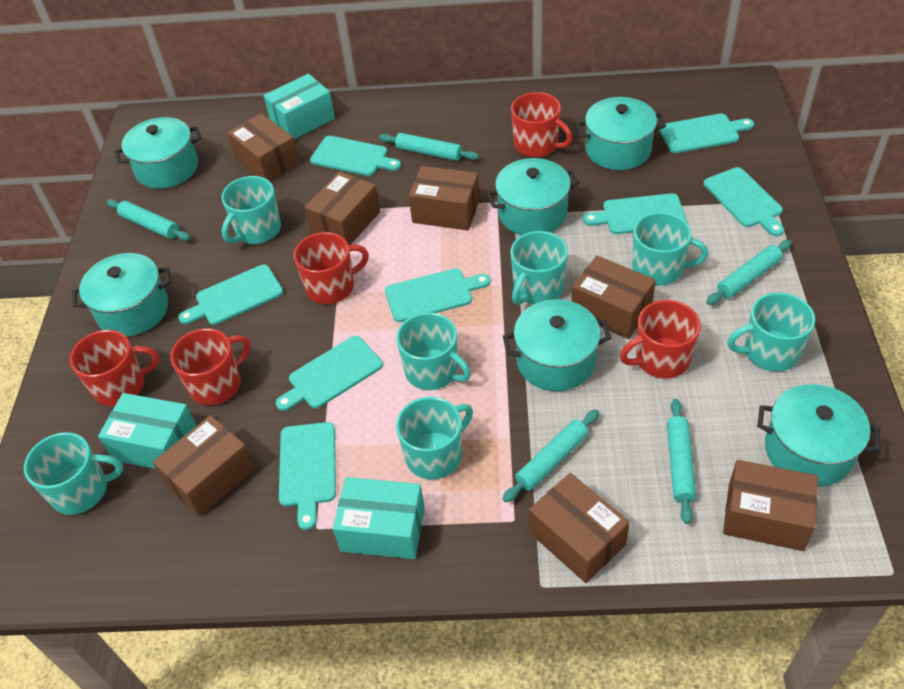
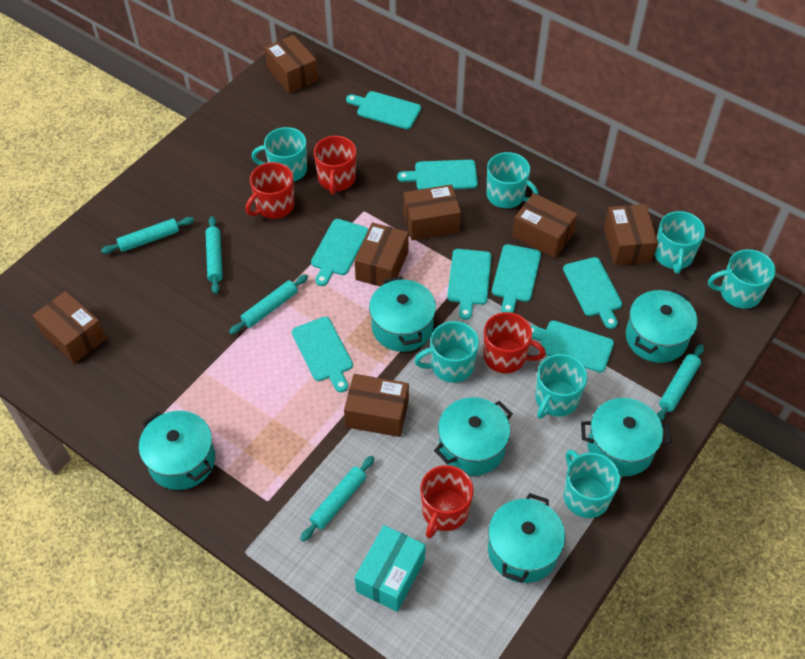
red mug: [70,330,159,406] [170,328,251,405] [294,232,369,304] [511,92,572,157] [620,300,701,379] = 5 -> [245,162,294,219] [314,136,356,195] [420,465,474,539] [483,312,546,373] = 4
turquoise box: [98,393,197,469] [263,74,335,139] [333,477,425,559] = 3 -> [355,525,426,612] = 1

